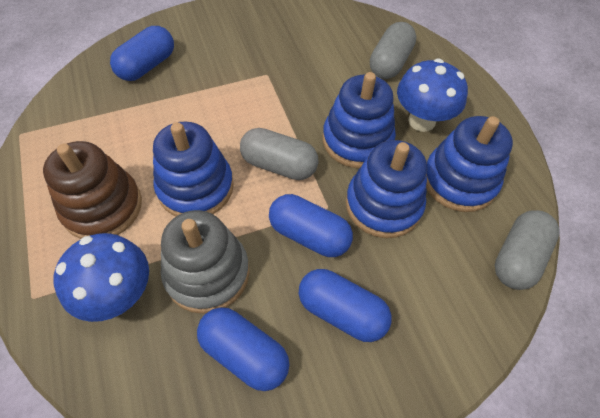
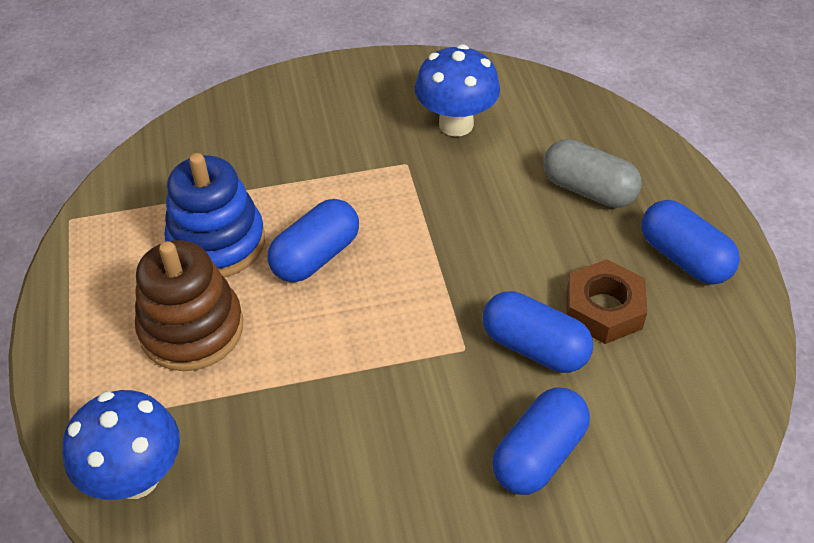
blue stacking toy: [153,121,234,216] [323,72,396,168] [346,140,427,238] [426,116,513,212] = 4 -> [164,153,265,277] = 1
brown nut: none = 0 -> [567,259,647,344] = 1
grey capsule: [240,128,319,180] [370,22,416,79] [495,210,559,290] = 3 -> [543,139,642,208] = 1
grey stacking toy: [161,210,250,314] = 1 -> none = 0

